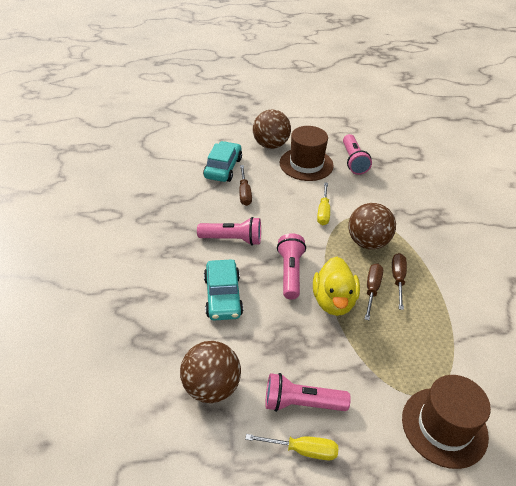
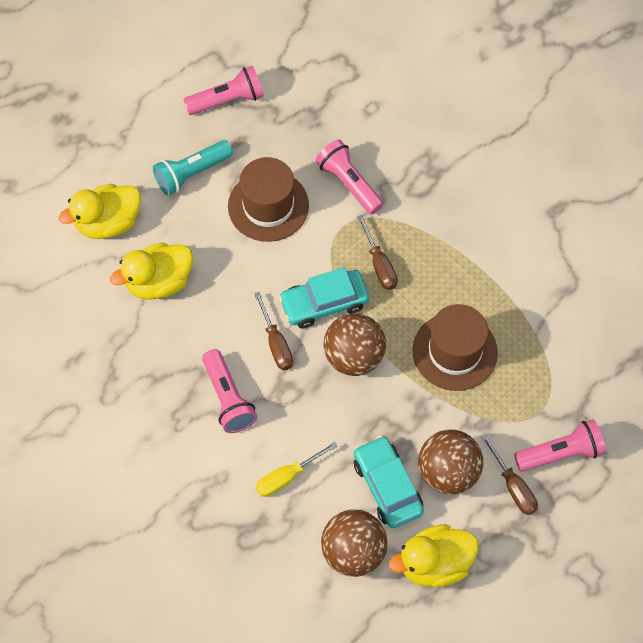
turquoise flashlight: none = 0 -> [153,140,233,195] = 1
yellow duck: [313,257,360,316] = 1 -> [59,184,141,239] [110,243,193,300] [389,524,479,587] = 3
yellow screwdriver: [245,434,338,460] [317,182,330,225] = 2 -> [256,442,338,497] = 1

